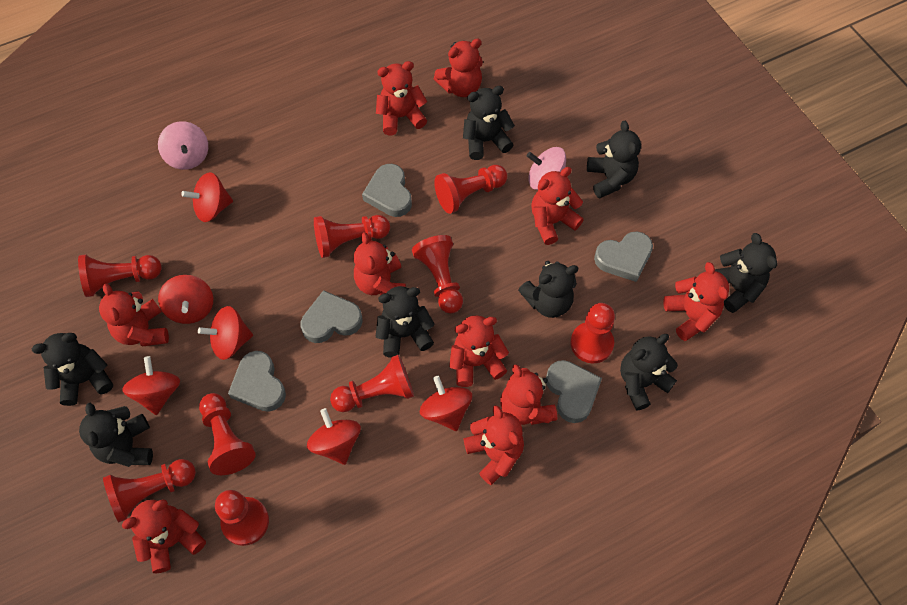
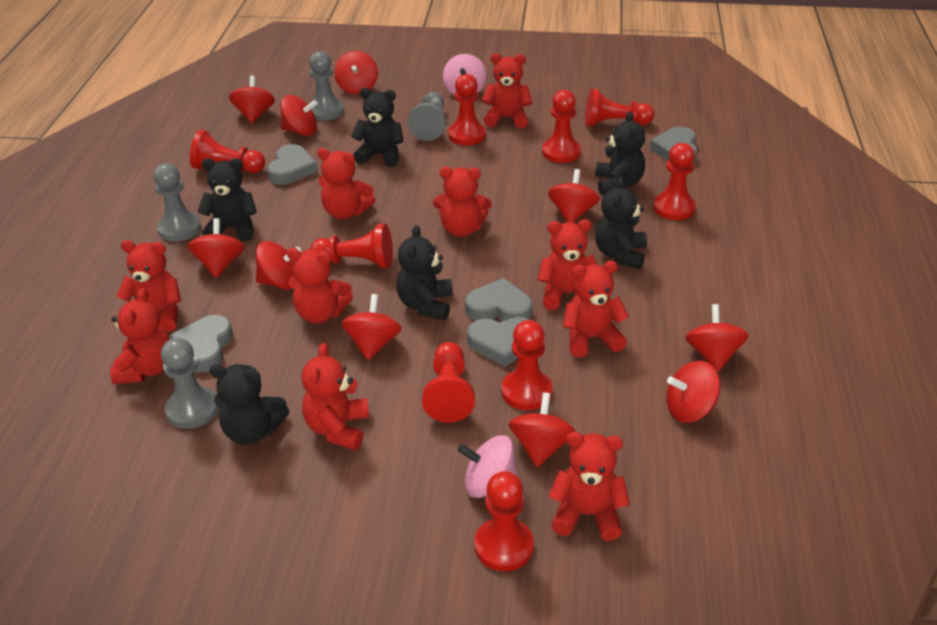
black teddy bear: [32,333,113,406] [79,402,153,467] [376,286,435,358] [463,86,515,160] [518,261,579,318] [587,121,641,198] [620,334,678,411] [715,233,777,313] = 8 -> [197,158,257,242] [210,364,289,445] [351,88,404,167] [396,225,453,321] [595,112,645,195] [595,177,647,270] = 6
grey pawn: none = 0 -> [153,163,201,242] [161,338,219,429] [309,51,344,121] [408,92,446,141] = 4
red spinning top: [122,356,180,415] [158,275,213,324] [181,172,233,222] [198,306,253,360] [307,408,361,465] [420,376,472,431] = 6 -> [188,218,245,278] [229,75,275,124] [256,241,301,290] [280,95,318,136] [334,51,378,94] [341,294,402,360] [509,392,575,467] [548,169,600,223] [666,361,720,423] [685,304,749,372] = 10

